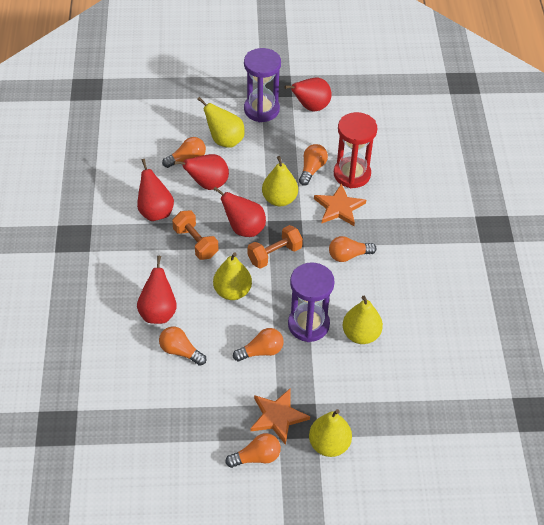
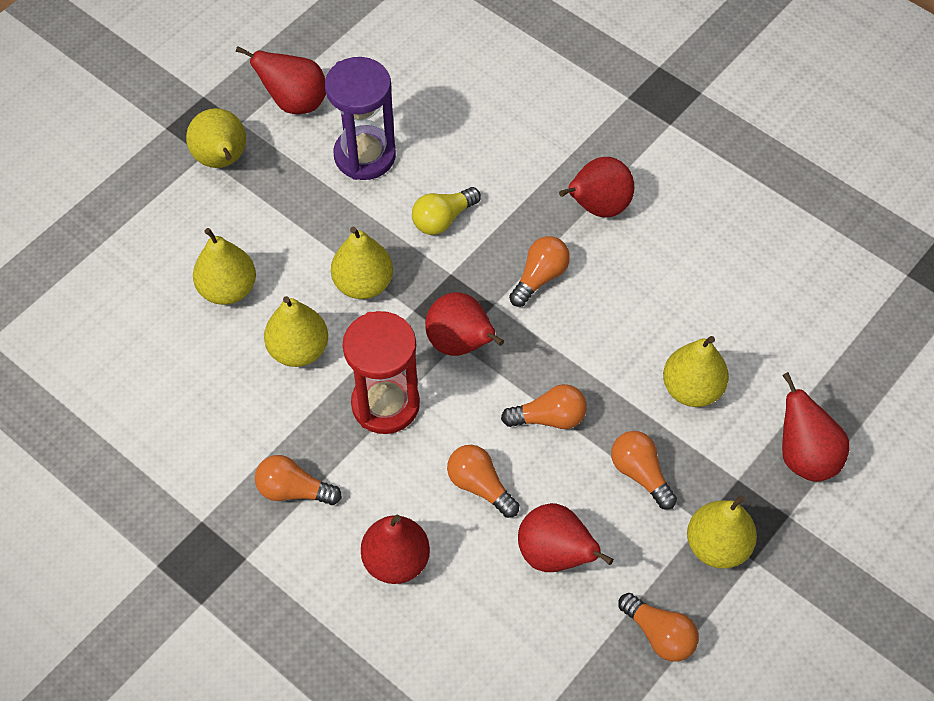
orange dumbbell: [172,210,218,260] [247,225,303,269] = 2 -> none = 0
orange star: [251,389,310,445] [314,183,366,226] = 2 -> none = 0
purple hourglass: [244,48,281,122] [288,262,335,342] = 2 -> [325,57,396,180] = 1
red pear: [137,159,174,221] [137,256,177,324] [174,154,229,190] [213,187,266,237] [284,77,332,112] = 5 -> [236,46,326,114] [361,515,430,584] [425,292,504,356] [518,503,614,572] [559,157,634,217] [782,372,850,482] = 6
yellow light bulb: none = 0 -> [412,187,481,235] = 1
yellow pear: [197,97,245,148] [213,252,252,300] [262,156,298,207] [309,409,352,457] [343,295,383,344] = 5 -> [186,108,246,168] [193,228,256,305] [264,296,328,367] [331,227,393,299] [663,336,729,407] [687,495,757,569] = 6

